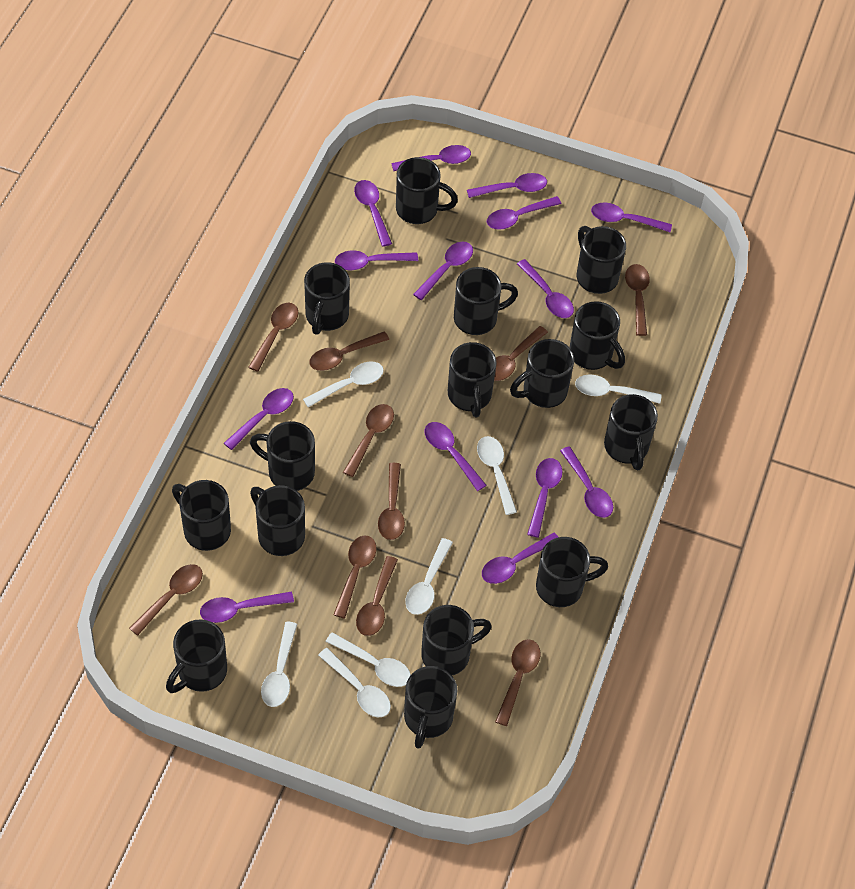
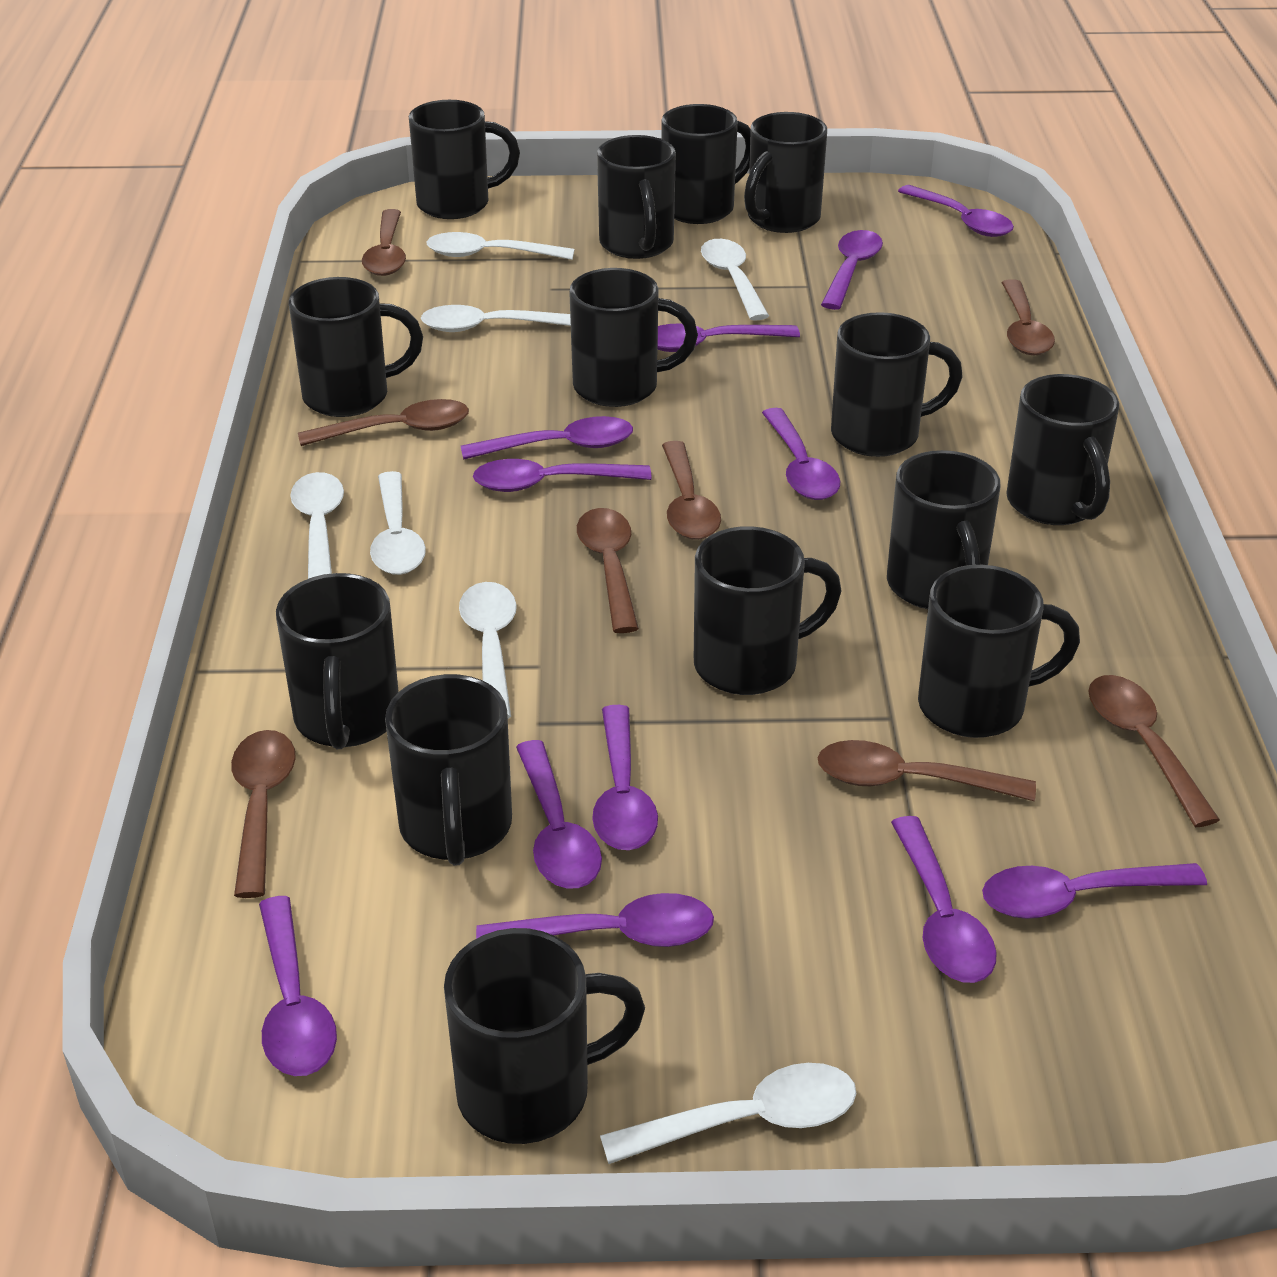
black mug: [166,619,227,693] [172,480,231,551] [250,421,315,491] [250,485,305,556] [304,262,350,335] [396,157,458,224] [404,666,457,749] [421,605,492,675] [448,342,496,417] [454,267,518,335] [510,339,574,408] [536,537,608,607] [569,301,625,370] [577,226,626,294] [604,394,658,470] = 15 -> [276,573,399,749] [289,277,423,417] [385,674,512,866] [409,100,520,219] [444,928,645,1144] [569,268,698,407] [597,135,676,259] [661,104,751,224] [694,526,841,695] [744,112,827,233] [831,312,963,457] [887,450,1001,609] [918,565,1080,738] [1006,374,1119,525] = 14
brown spoon: [129,564,203,636] [248,303,298,372] [309,331,389,371] [333,535,377,618] [343,404,394,477] [356,556,398,636] [378,463,405,540] [494,326,548,381] [495,639,541,726] [625,264,650,336] = 10 -> [231,730,296,898] [298,399,469,446] [362,209,406,276] [577,508,639,633] [662,441,721,540] [817,740,1036,801] [1001,279,1055,355] [1088,675,1220,827] = 8
purple spoon: [200,592,294,623] [224,388,294,450] [335,251,418,270] [354,180,392,247] [391,145,471,171] [413,242,473,300] [425,422,487,491] [467,173,547,198] [482,533,558,584] [487,196,562,230] [517,259,574,318] [527,458,563,538] [560,446,613,518] [591,202,672,232] = 14 -> [259,896,337,1076] [461,416,633,460] [473,459,652,492] [476,893,714,947] [516,740,602,889] [592,705,658,850] [657,323,800,352] [762,408,840,500] [821,230,883,310] [891,816,997,983] [898,185,1014,237] [982,863,1207,919] = 12

